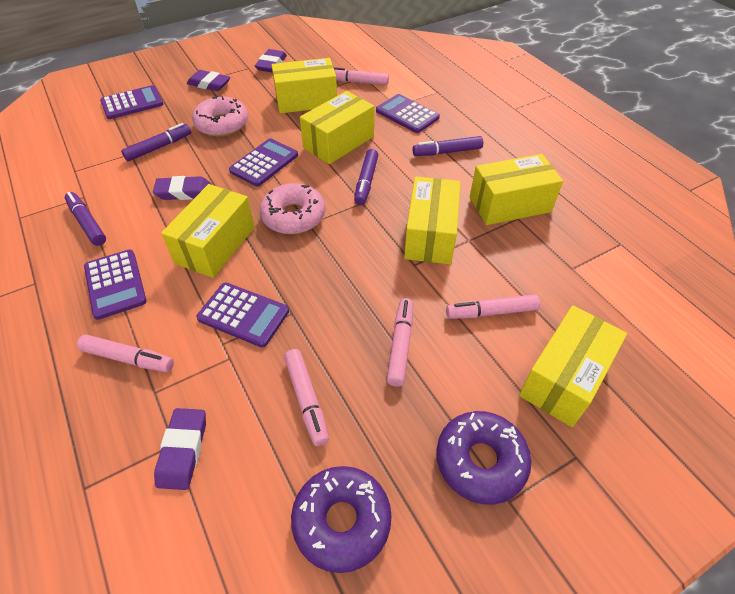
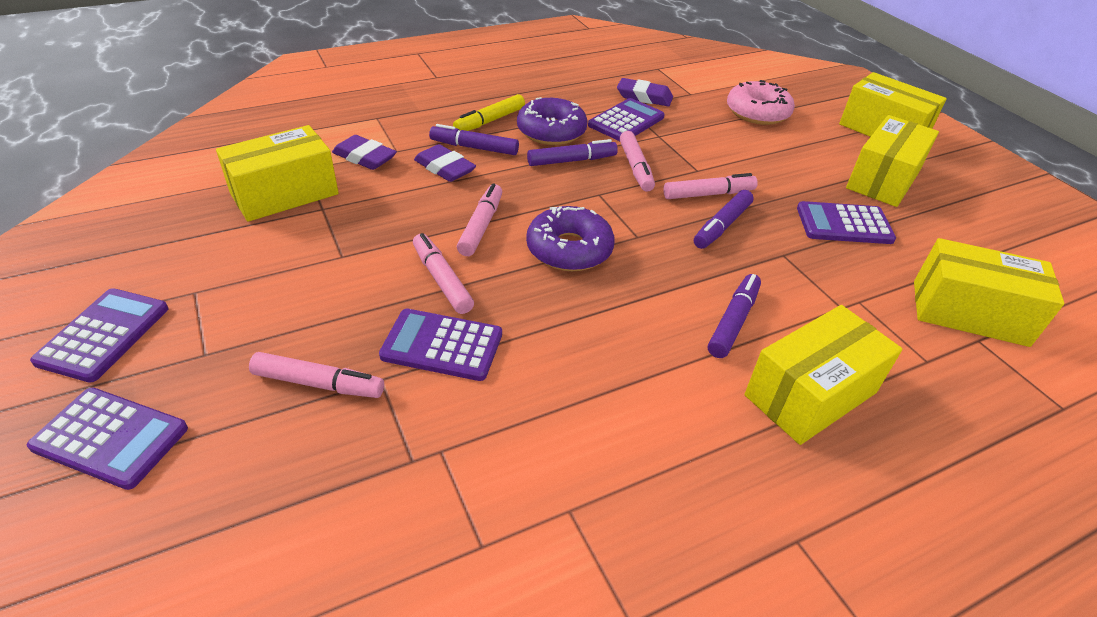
pink donut: [192,95,248,137] [260,183,326,234] = 2 -> [727,80,795,125] = 1
purple eraser: [153,176,212,200] [154,408,206,490] [187,70,230,91] [255,49,287,73] = 4 -> [332,135,397,170] [414,144,476,182] [617,78,673,106] = 3
yellow box: [161,184,255,278] [272,58,337,113] [300,91,374,164] [404,177,461,264] [470,154,563,225] [519,305,627,427] = 6 -> [216,125,339,222] [744,305,902,445] [839,72,947,137] [846,115,939,207] [914,238,1064,347] = 5
yellow marker: none = 0 -> [453,94,525,131] = 1

